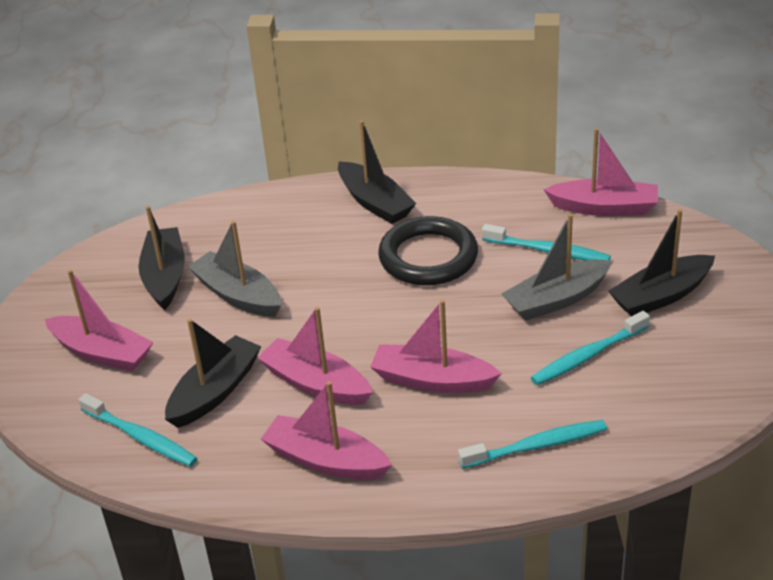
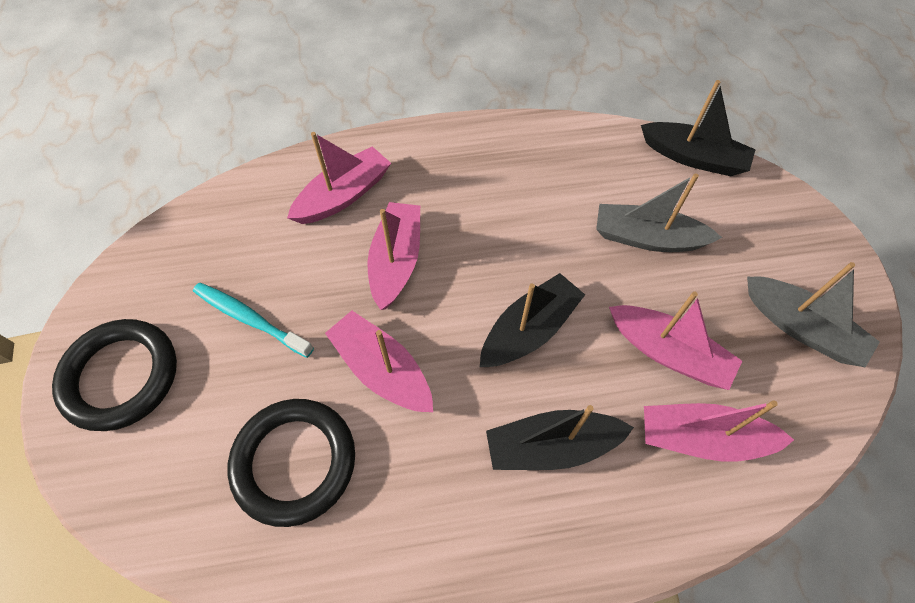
black boat: [139,206,185,310] [165,319,261,428] [338,120,416,224] [608,209,715,316] = 4 -> [480,273,585,367] [486,405,634,470] [641,80,756,176] = 3
black ring: [378,216,478,285] = 1 -> [52,319,177,431] [227,399,355,527] = 2
turquoise toothbrush: [78,393,197,467] [458,420,607,469] [482,224,611,260] [531,311,650,385] = 4 -> [193,283,314,358] = 1

